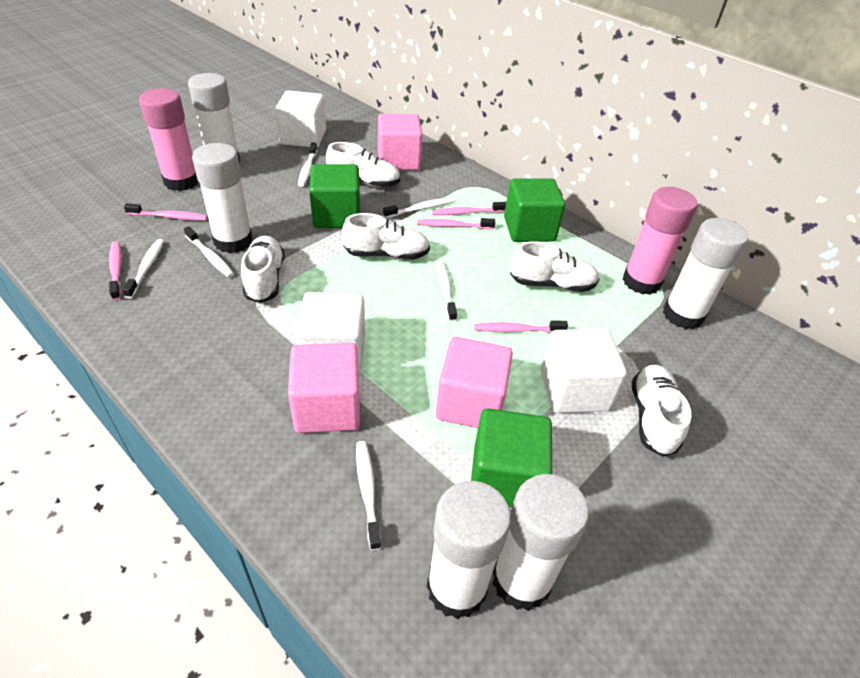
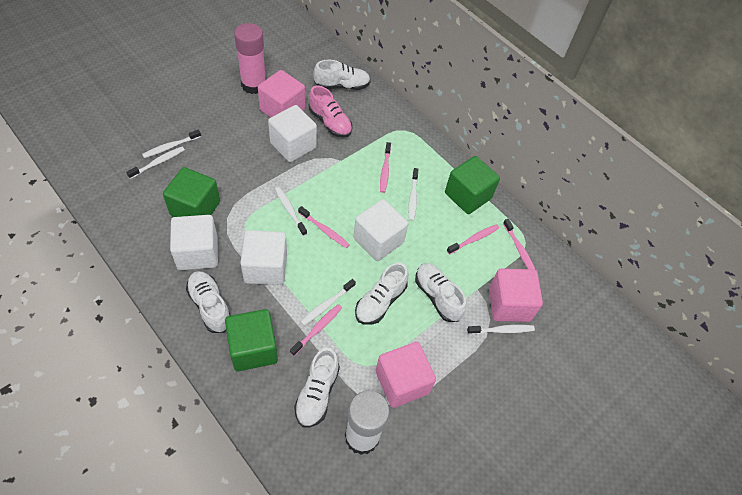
pink glue stick: [139,88,198,191] [622,187,698,295] = 2 -> [234,23,266,94] = 1
pink shoe: none = 0 -> [309,86,352,138] = 1
white cube: [276,90,326,147] [296,292,365,374] [541,329,627,413] = 3 -> [170,215,218,270] [240,230,287,285] [268,105,317,162] [353,199,409,261] = 4
white glue stick: [188,73,241,164] [192,143,253,253] [427,481,511,619] [492,474,589,611] [663,218,748,329] = 5 -> [345,391,390,455] = 1

